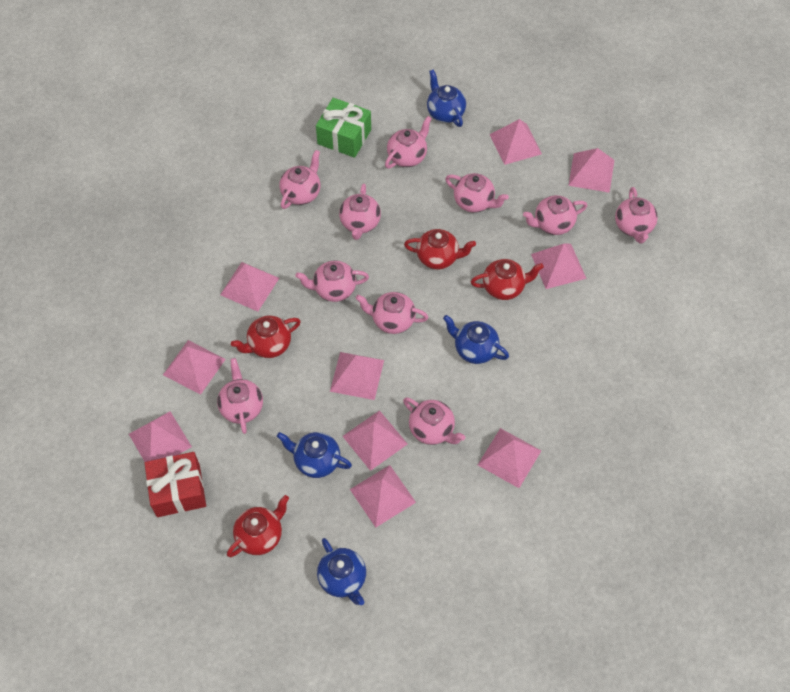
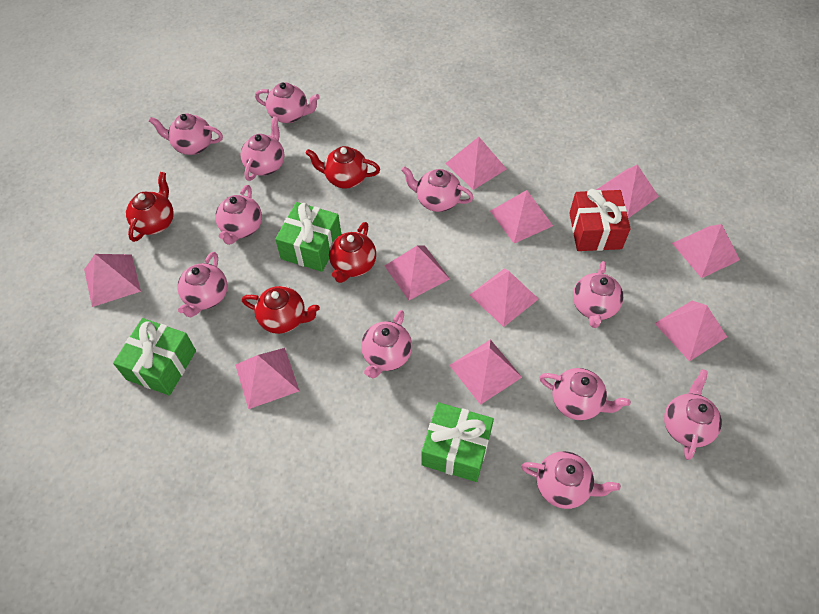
blue teapot: [277,432,352,478] [317,538,366,605] [427,69,466,127] [443,315,509,364] = 4 -> none = 0
green gift: [316,98,371,158] = 1 -> [113,318,196,396] [275,202,341,272] [421,402,494,482] = 3
pink teapot: [217,358,263,434] [279,150,320,209] [295,261,369,302] [339,184,381,240] [356,292,428,334] [385,116,432,169] [403,397,466,445] [445,173,509,213] [523,195,587,235] [615,187,658,244] = 10 -> [149,114,223,155] [177,252,227,317] [215,185,262,245] [240,116,285,181] [255,82,320,123] [361,310,412,379] [401,166,473,212] [521,451,620,509] [539,368,631,420] [573,261,623,328] [664,369,722,460] = 11

